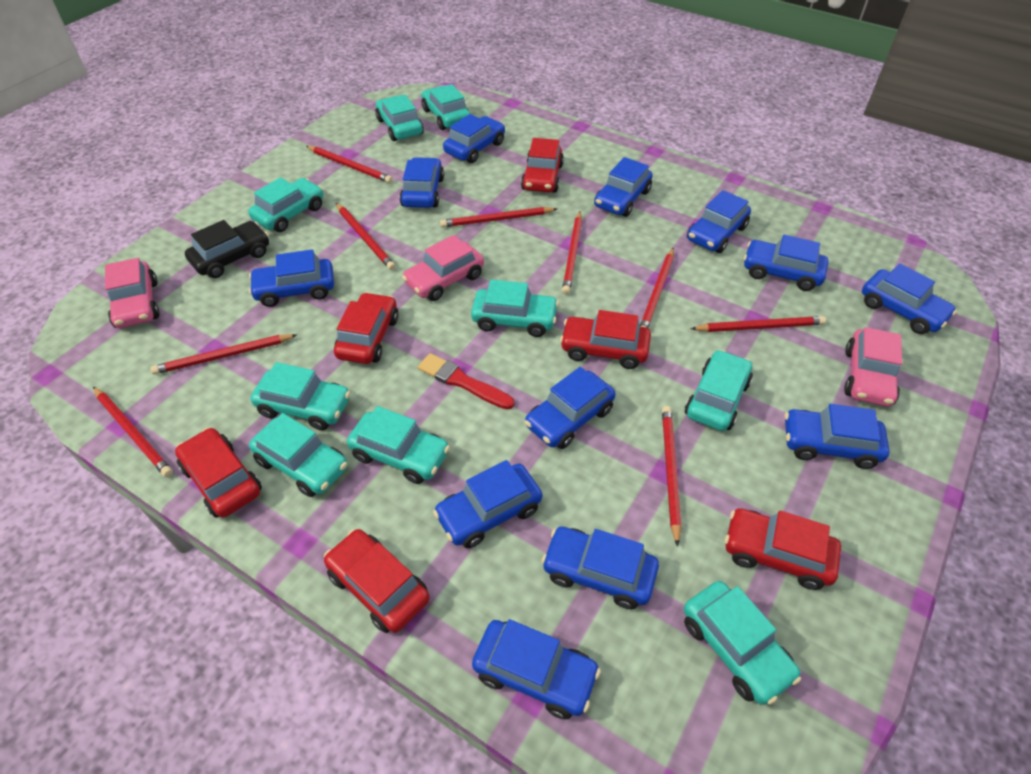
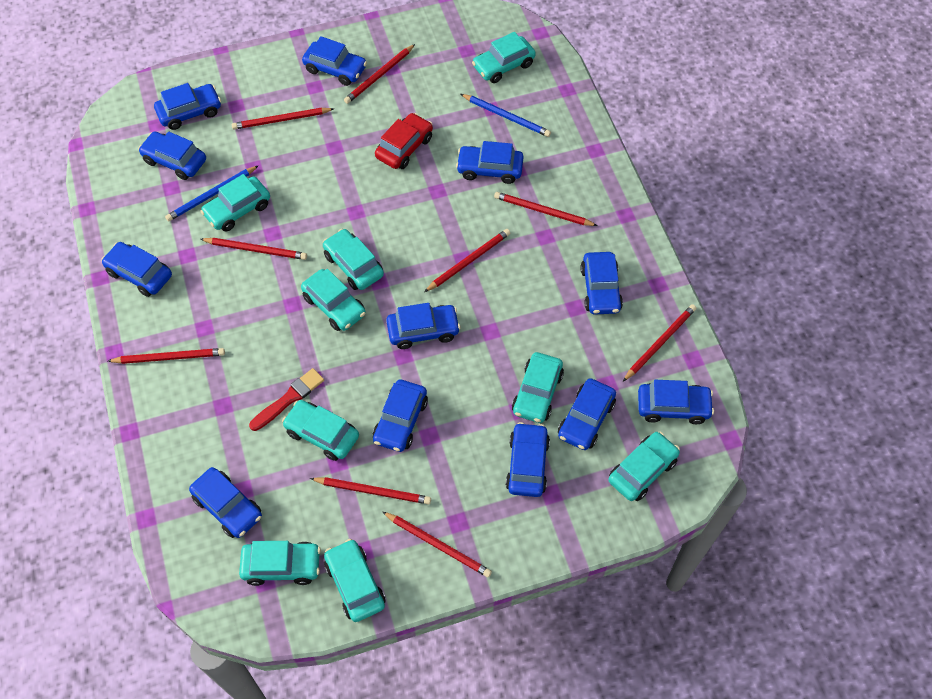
black car: [185,220,269,278] = 1 -> none = 0
blue pencil: none = 0 -> [165,165,259,221] [461,94,551,137] = 2
pink car: [105,258,160,328] [402,235,484,301] [844,327,902,407] = 3 -> none = 0
red car: [175,428,262,518] [324,529,430,633] [334,292,399,364] [521,138,564,193] [560,310,651,369] [725,508,841,590] = 6 -> [375,113,433,169] = 1

